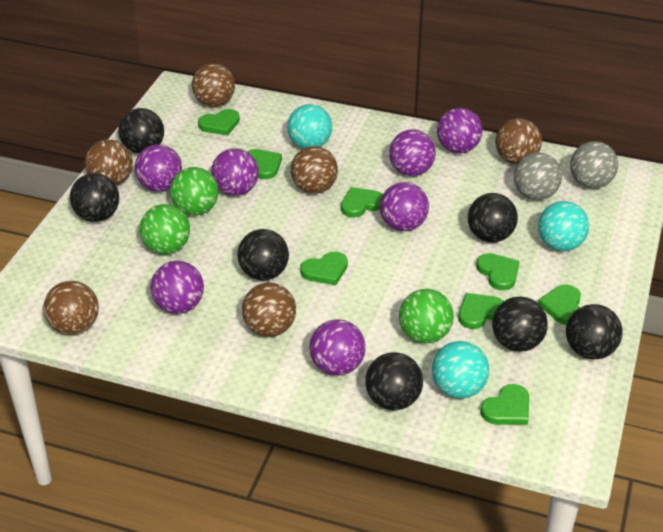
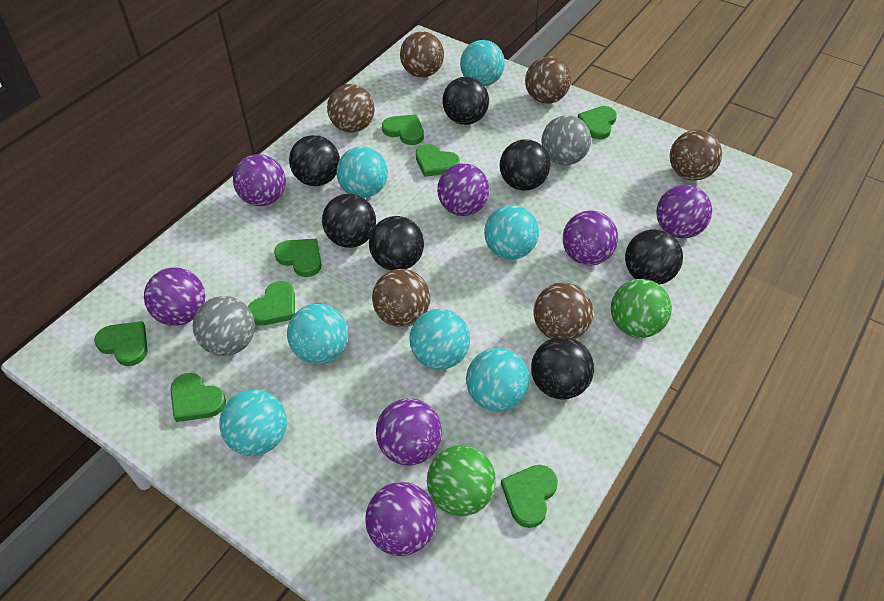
green ball: [139,204,190,254] [170,167,219,215] [399,289,454,343] = 3 -> [427,445,496,516] [611,279,672,338] = 2
turquoise ball: [287,104,332,149] [432,341,489,399] [538,201,589,251] = 3 -> [220,390,287,456] [287,304,348,364] [337,146,388,198] [409,309,470,370] [460,40,505,86] [466,348,529,412] [484,205,539,259] = 7

